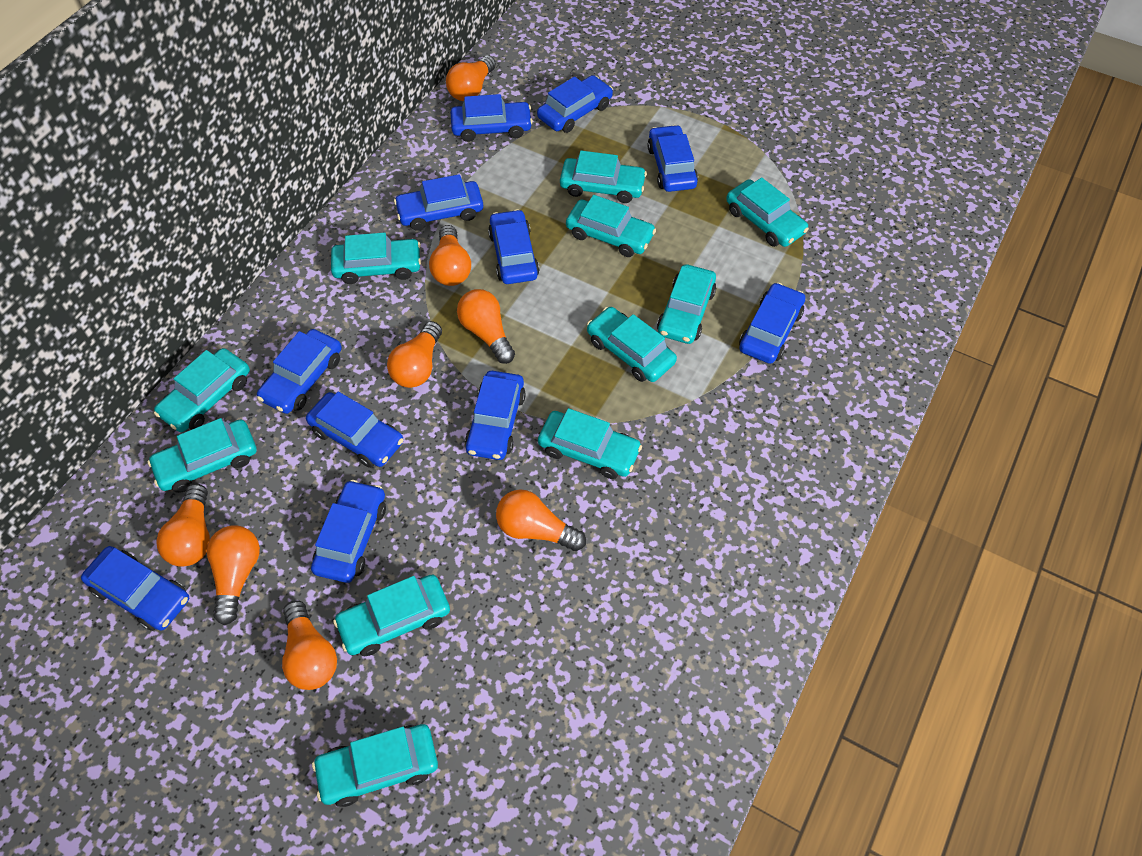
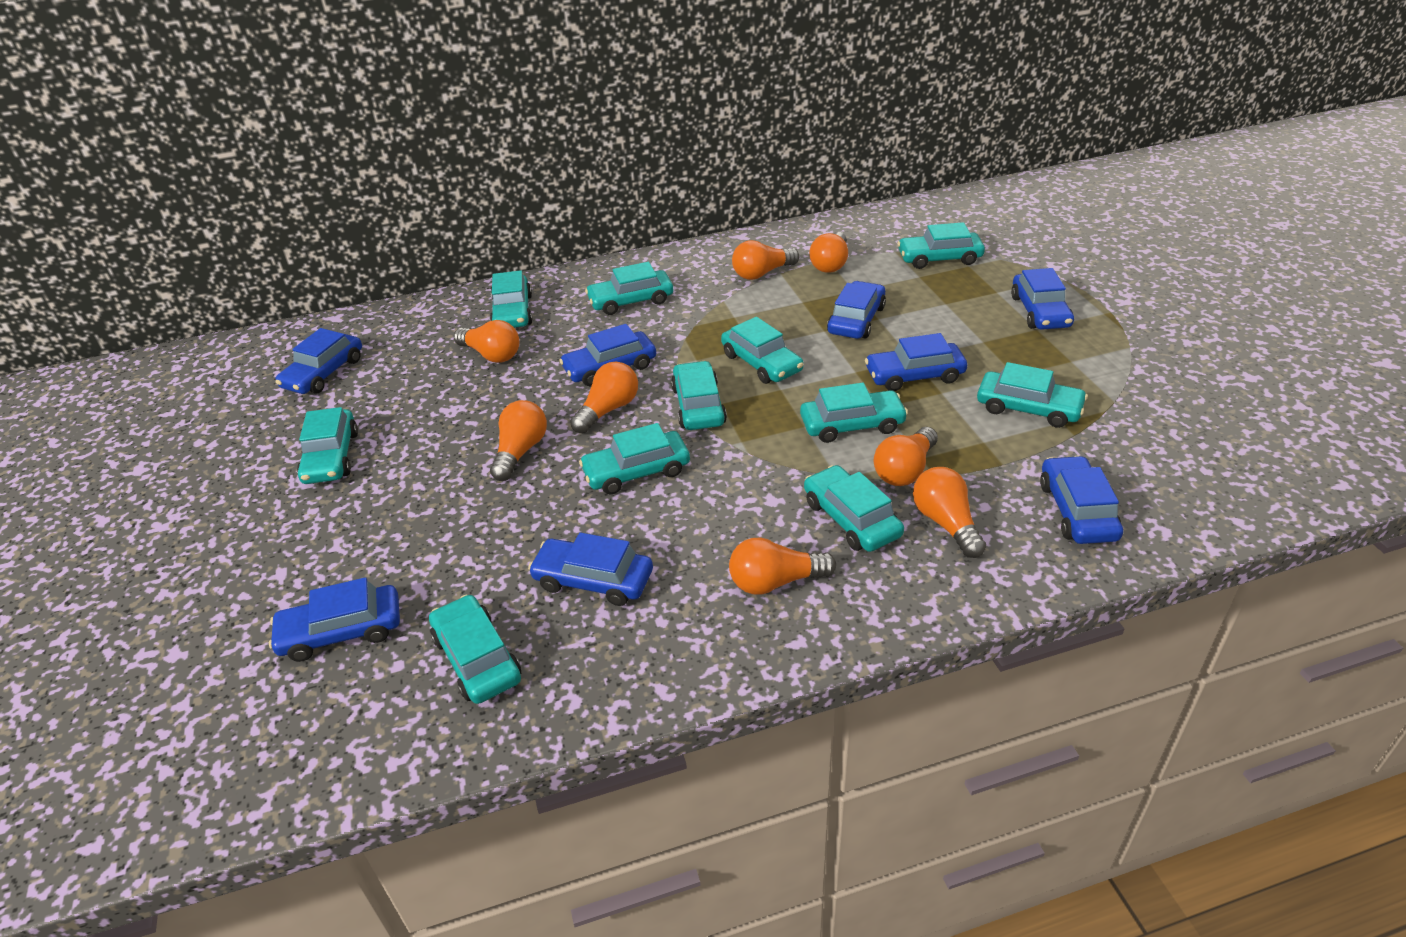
blue car: [81,546,189,631] [257,329,342,414] [306,392,404,468] [311,480,386,583] [394,174,483,231] [451,94,533,142] [465,371,526,460] [488,209,539,284] [537,75,613,133] [647,125,698,192] [739,283,805,364] = 11 -> [269,577,400,662] [275,328,362,394] [528,532,653,606] [559,324,656,386] [827,281,886,339] [865,333,967,391] [1011,268,1074,330] [1040,456,1123,544] = 8

